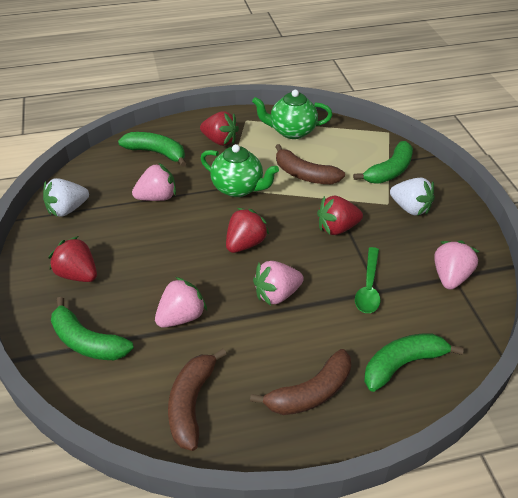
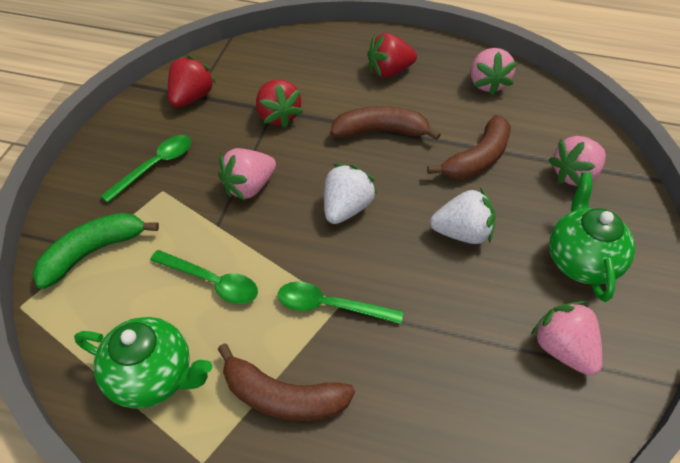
green banana: [51,297,134,360] [118,132,186,167] [353,141,413,184] [364,333,464,392] = 4 -> [33,213,159,289] = 1
green spoon: [355,247,380,313] = 1 -> [100,135,191,203] [150,250,258,304] [278,282,404,324] = 3
red strawberry: [49,236,97,282] [200,111,239,146] [226,208,269,253] [317,196,363,235] = 4 -> [168,55,216,107] [256,79,303,128] [367,33,417,78] = 3

